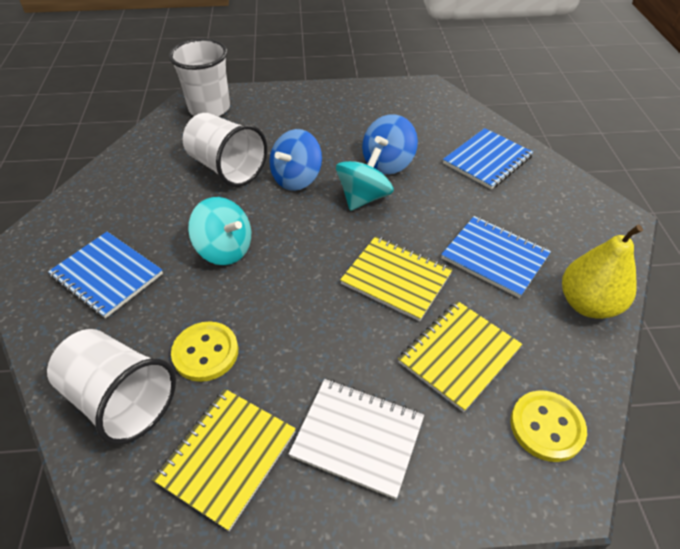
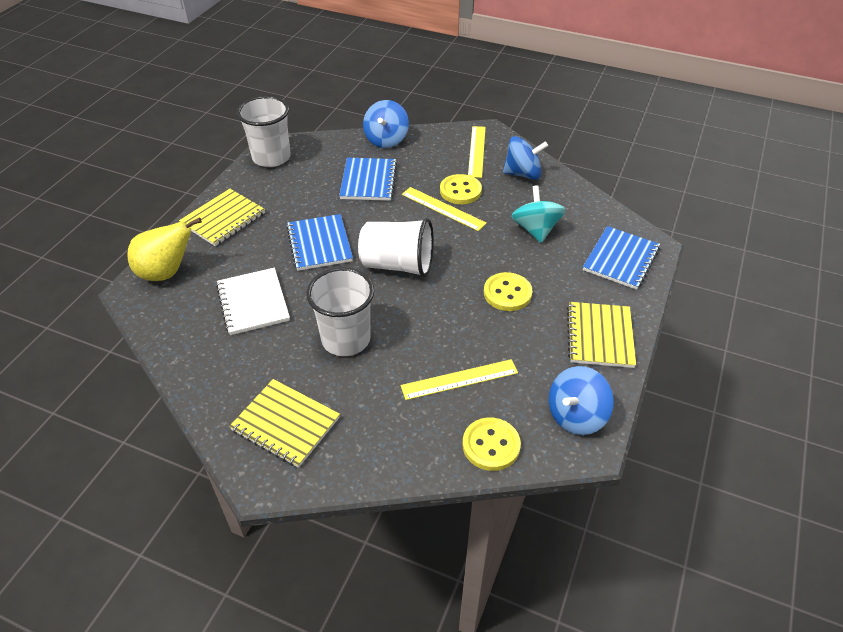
blue spinning top: [269,129,322,191] [362,114,418,174] = 2 -> [363,100,409,148] [503,136,548,180] [549,366,614,435] = 3
turquoise spinning top: [188,197,251,265] [336,147,394,211] = 2 -> [511,185,566,243] = 1
yellow button: [171,322,238,382] [510,390,587,462] = 2 -> [440,174,482,204] [463,417,521,471] [484,272,532,311] = 3
yellow ruler: none = 0 -> [401,359,518,400] [402,187,487,231] [468,126,486,178] = 3

